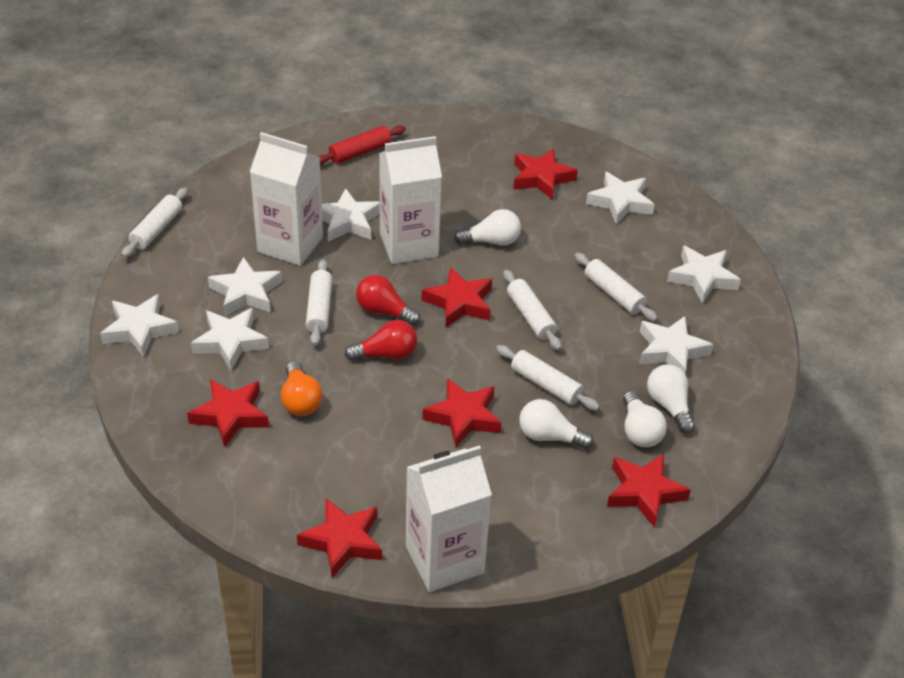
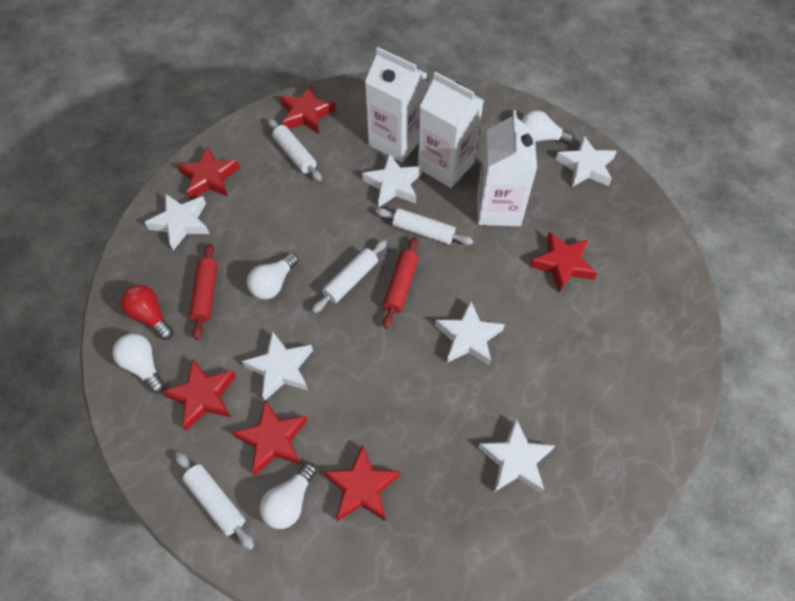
orange light bulb: [281,361,323,416] = 1 -> none = 0
red light bulb: [345,320,417,361] [356,275,420,326] = 2 -> [120,285,173,340] = 1
red rolling pin: [318,125,406,165] = 1 -> [189,243,217,340] [383,237,418,329] = 2
white rolling pin: [122,188,188,258] [306,259,332,346] [496,345,600,411] [503,270,562,351] [574,253,658,322] = 5 -> [175,452,254,550] [268,118,322,181] [312,240,387,313] [376,208,473,245] = 4
white star: [100,294,179,357] [191,308,269,370] [208,257,282,316] [322,188,380,242] [586,172,655,224] [639,316,713,373] [667,245,741,304] = 7 -> [144,194,209,251] [242,331,313,401] [362,153,422,208] [435,301,505,366] [478,419,555,493] [555,136,617,187] = 6

